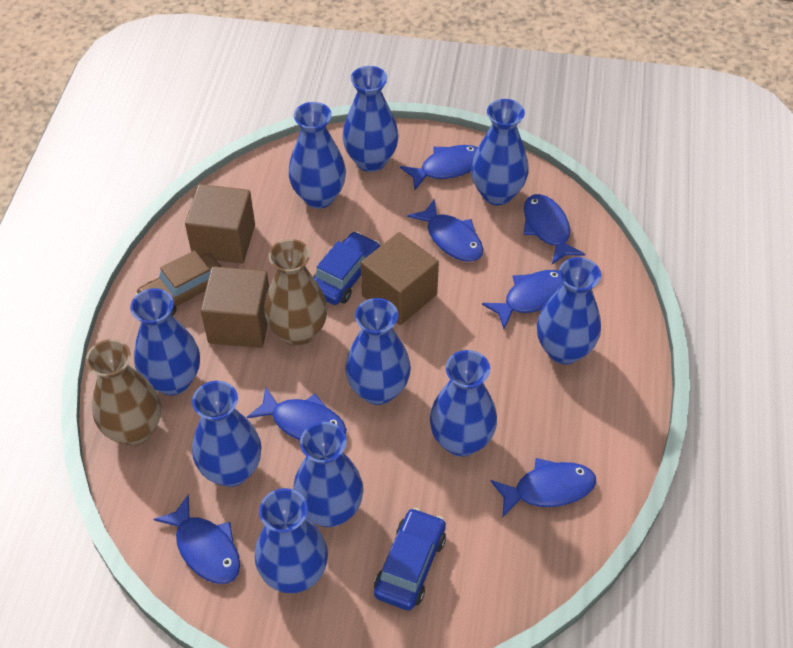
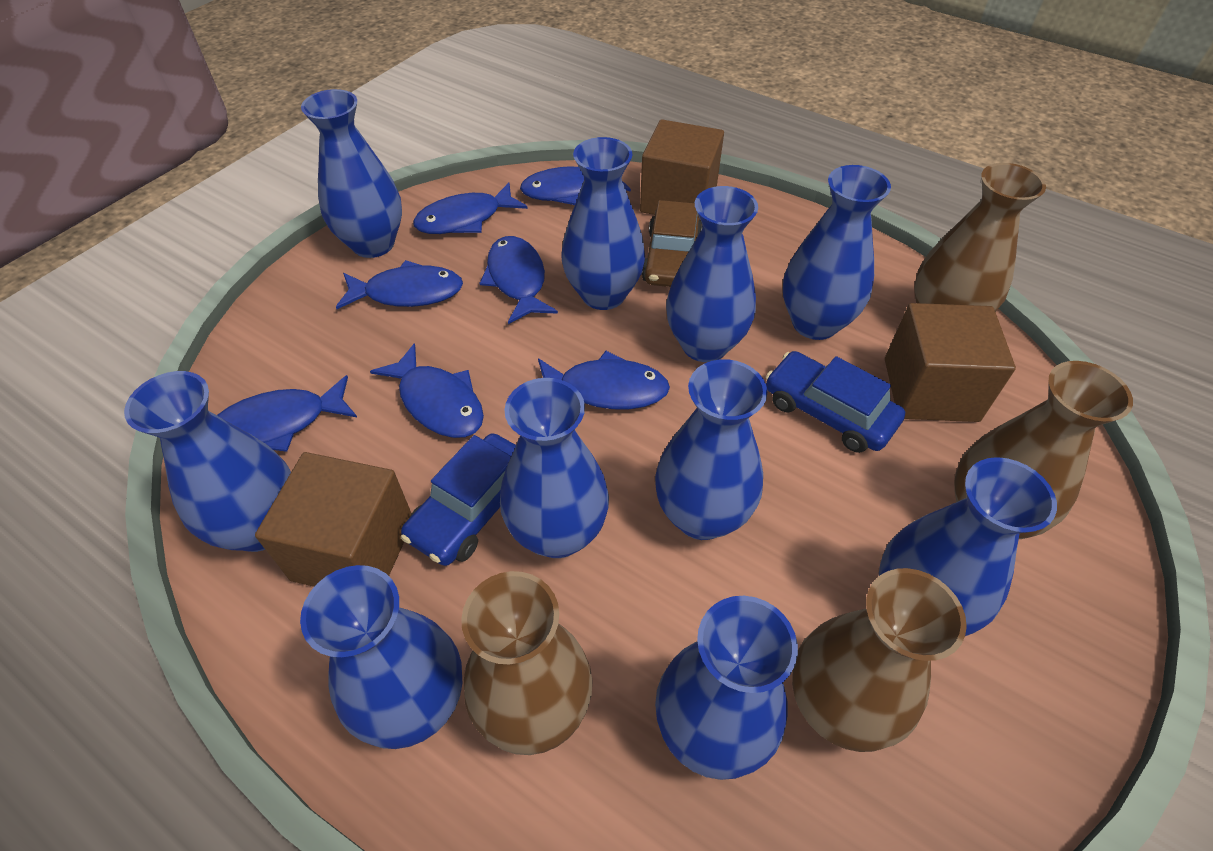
brown vase: [86,339,161,446] [264,239,327,346] = 2 -> [461,571,592,755] [792,568,967,752] [914,163,1046,312] [954,361,1133,539] = 4

